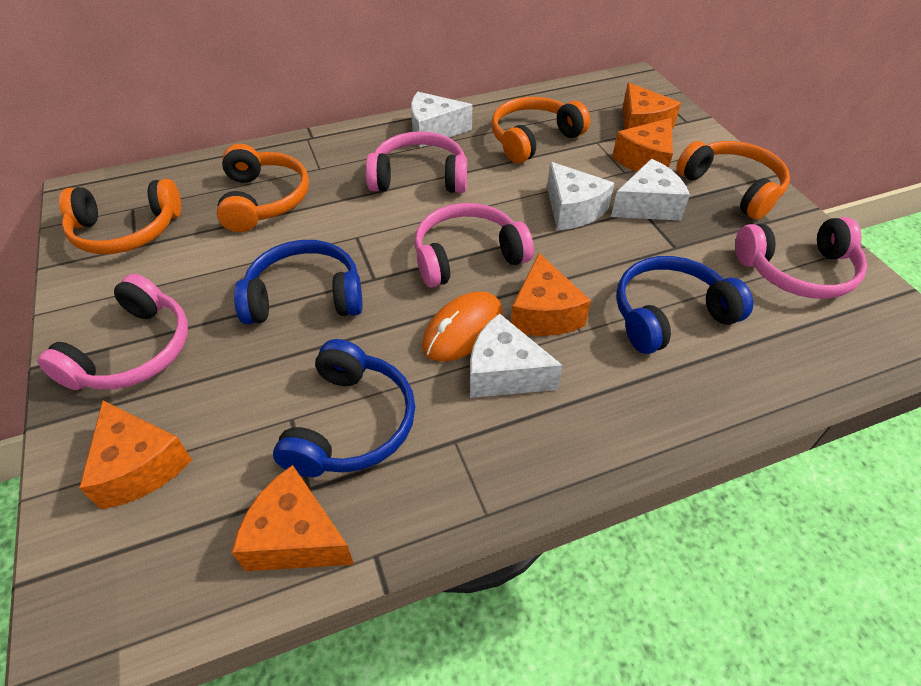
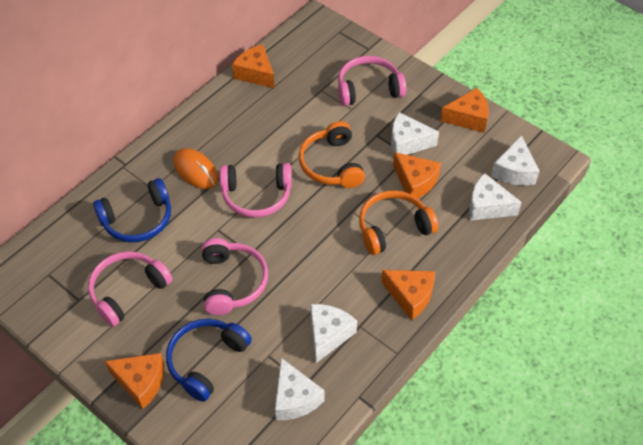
blue headphones: [234,240,362,325] [273,339,415,477] [616,256,753,354] = 3 -> [93,178,171,242] [166,319,252,402] = 2
orange headphones: [59,179,181,254] [217,144,309,232] [492,97,590,163] [676,141,790,220] = 4 -> [299,121,365,188] [359,191,438,255] = 2
white cheese: [411,92,472,147] [470,313,563,398] [547,162,614,230] [611,159,690,221] = 4 -> [275,358,325,420] [310,304,357,363] [391,112,439,156] [469,173,522,221] [491,135,540,185] = 5

